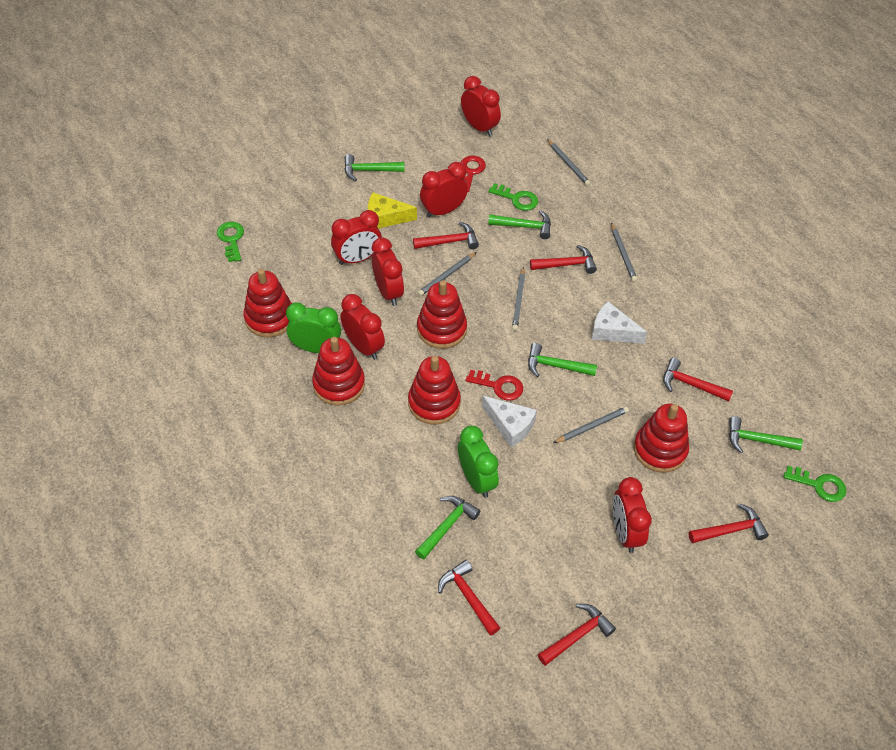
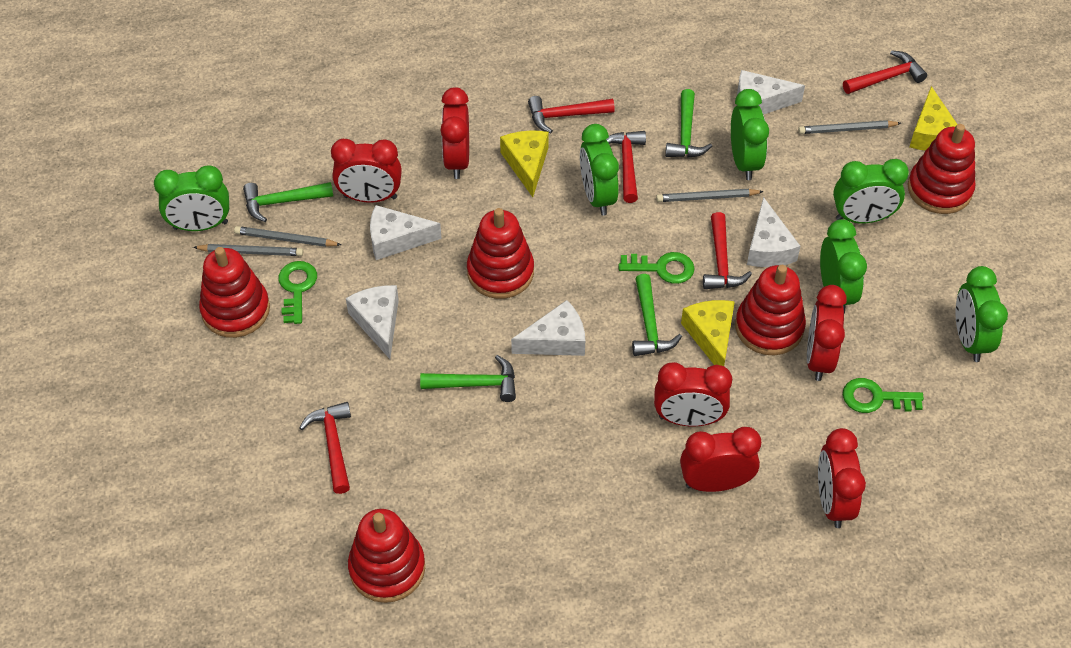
green clock: [286,303,341,353] [458,426,499,498] = 2 -> [154,165,229,231] [580,124,619,216] [731,89,769,180] [820,219,867,314] [833,159,909,223] [955,266,1008,362] = 6
green hammer: [344,154,404,181] [415,496,480,559] [488,210,551,239] [528,343,597,377] [729,416,803,453] = 5 -> [243,182,333,222] [420,355,516,402] [632,274,682,356] [665,89,712,158] = 4
grey pencil: [418,252,477,296] [512,267,525,331] [547,139,591,186] [553,406,629,443] [611,222,637,282] = 5 -> [193,244,303,256] [234,226,341,247] [656,189,764,202] [798,120,901,134] = 4
red hammer: [413,222,479,250] [438,560,500,636] [530,245,597,274] [538,604,616,666] [663,358,733,401] [688,503,769,543] = 6 -> [299,402,351,494] [528,96,615,133] [606,131,646,203] [703,212,752,289] [843,50,927,94] = 5
red key: [461,156,486,192] [466,370,523,401] = 2 -> none = 0
white cheese: [482,396,537,447] [592,301,647,344] = 2 -> [346,285,399,359] [370,205,442,260] [511,300,585,356] [737,70,805,115] [747,197,800,267] = 5
yellow cheese: [368,193,417,228] = 1 -> [500,131,549,197] [681,300,735,366] [910,86,957,151] = 3

